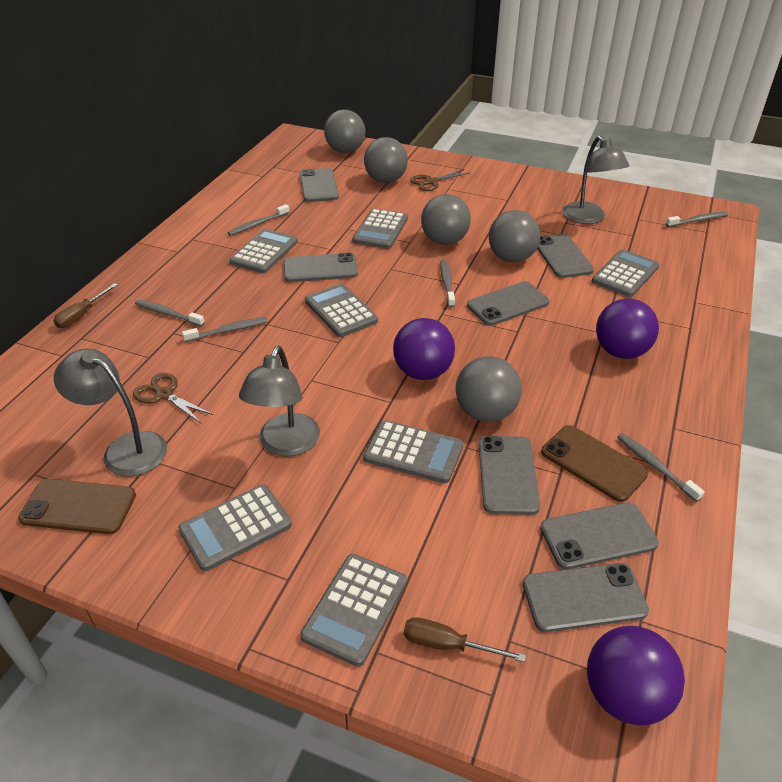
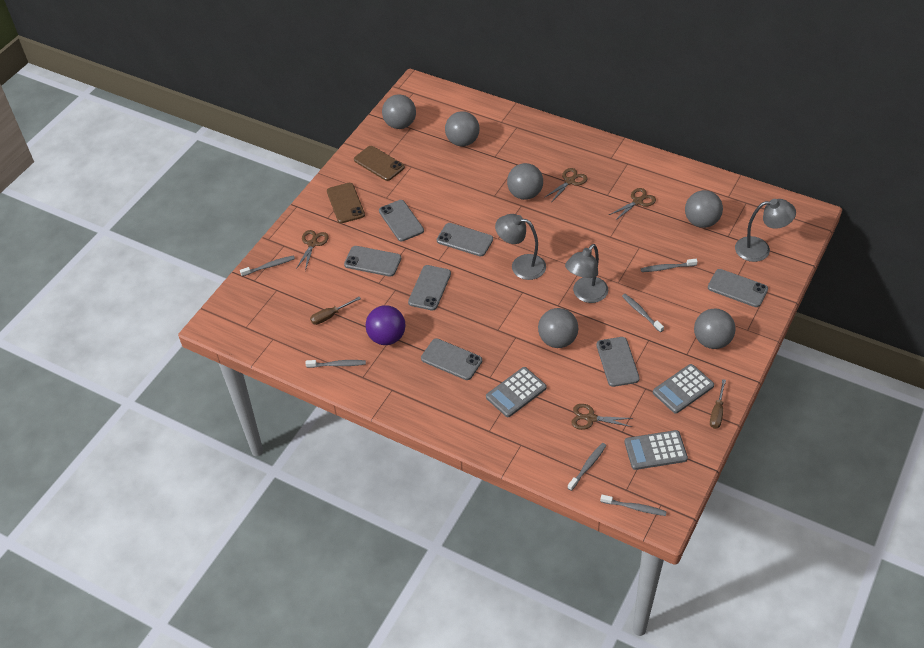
brown scissors: [133,373,214,423] [410,169,470,191] = 2 -> [296,230,329,271] [544,168,587,201] [571,404,633,430] [609,188,656,221] = 4
grey ball: [324,110,365,153] [364,137,408,183] [421,194,471,245] [456,356,522,422] [489,210,540,262] = 5 -> [382,94,416,129] [445,111,480,146] [507,163,543,200] [538,308,578,348] [685,190,723,228] [694,309,736,349] = 6
grey calculator: [178,485,292,571] [230,229,298,273] [300,554,407,667] [305,284,378,337] [352,208,408,249] [363,420,463,483] [592,250,660,297] = 7 -> [486,367,547,417] [625,430,688,470] [653,364,714,414] = 3
purple ball: [393,318,455,380] [587,626,685,725] [596,299,659,359] = 3 -> [365,305,406,345] = 1

